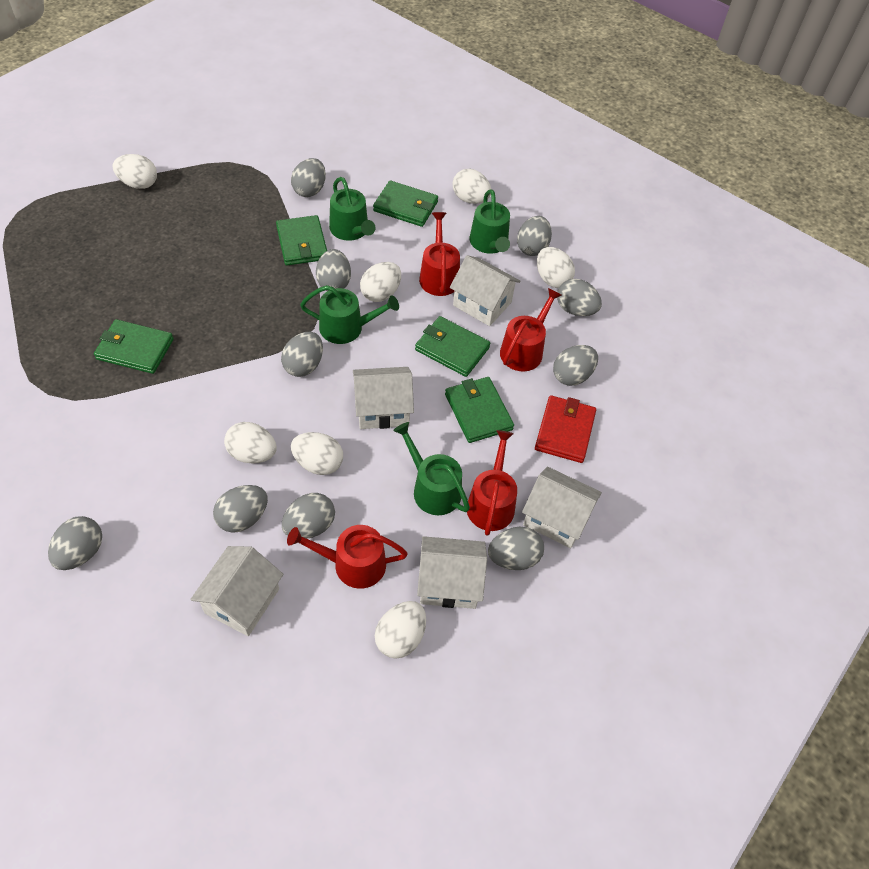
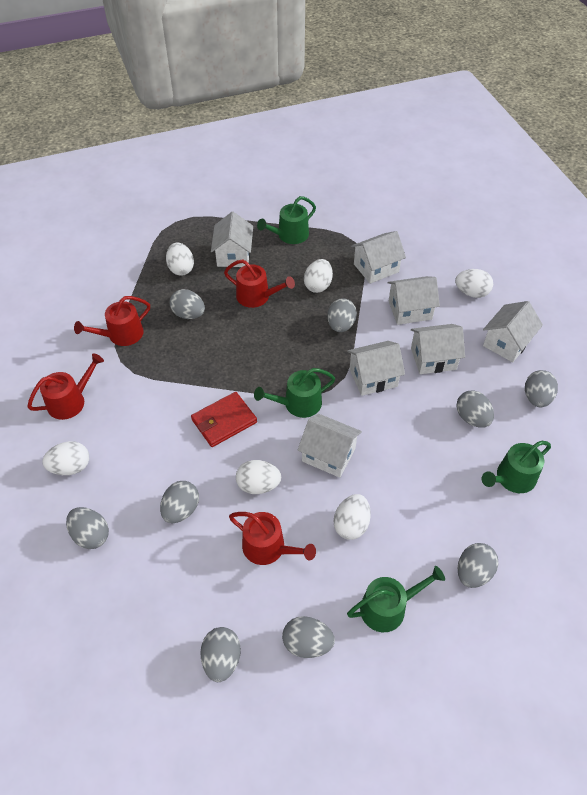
green wallet: [94,319,174,374] [276,215,327,266] [373,180,438,227] [415,316,490,377] [445,377,514,443] = 5 -> none = 0
grey egg: [48,516,102,570] [213,485,268,533] [281,332,323,377] [282,493,335,539] [291,158,326,197] [316,249,351,291] [488,527,544,570] [517,216,552,256] [553,345,598,386] [557,279,602,316] = 10 -> [66,507,109,549] [160,481,199,523] [169,289,205,319] [200,627,241,682] [282,616,335,658] [327,298,357,332] [456,390,494,428] [458,543,498,588] [525,370,558,407] = 9
white egg: [113,154,157,189] [224,422,277,464] [291,432,343,475] [360,262,401,302] [375,601,426,659] [453,169,491,204] [537,247,575,288] = 7 -> [42,441,89,475] [166,243,194,276] [236,460,281,494] [304,259,333,293] [334,494,371,540] [455,269,493,298] = 6
white house: [190,546,284,636] [353,367,414,429] [417,536,487,609] [450,255,521,326] [522,467,602,548] = 5 -> [211,212,253,267] [298,414,362,478] [347,341,405,396] [351,231,406,284] [388,276,440,325] [411,324,465,374] [483,301,543,362] = 7

